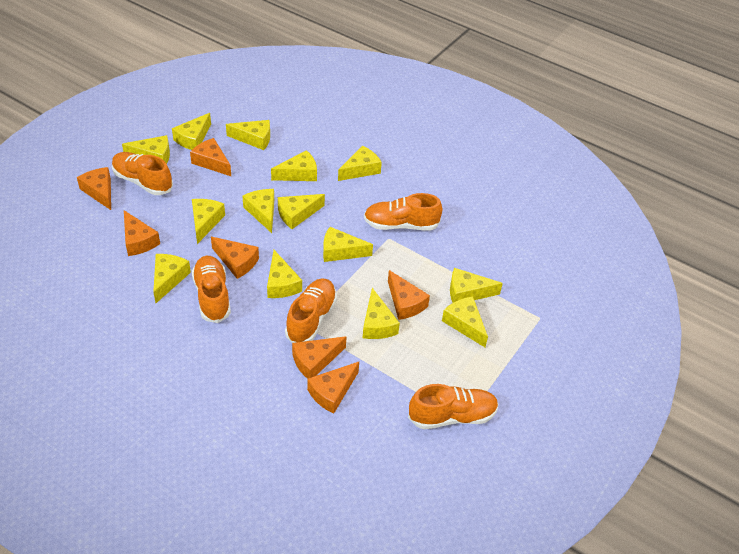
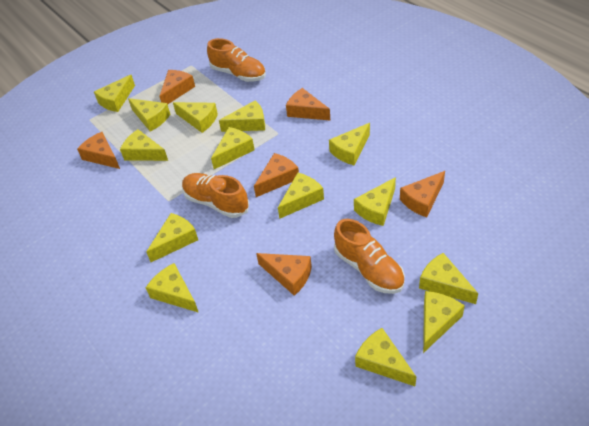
orange cheese: [77,167,111,210] [124,210,160,256] [190,138,231,176] [211,237,259,279] [292,336,346,379] [307,362,359,414] [388,270,430,320] = 7 -> [77,132,120,169] [159,70,195,104] [254,153,299,197] [256,253,312,296] [286,88,330,120] [400,171,445,217] = 6
orange shoe: [112,152,173,195] [192,256,231,323] [285,278,337,343] [364,193,443,230] [408,384,499,429] = 5 -> [182,173,249,218] [207,38,266,82] [334,219,405,294] = 3

